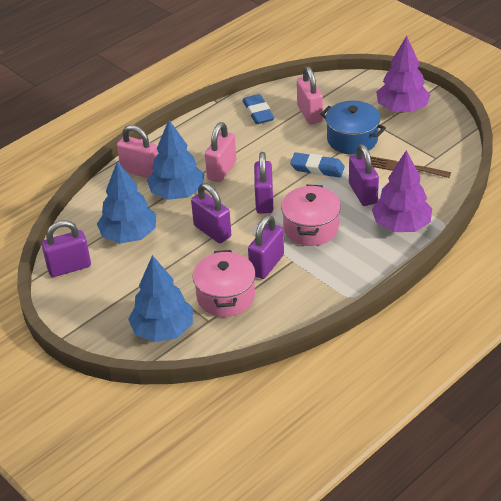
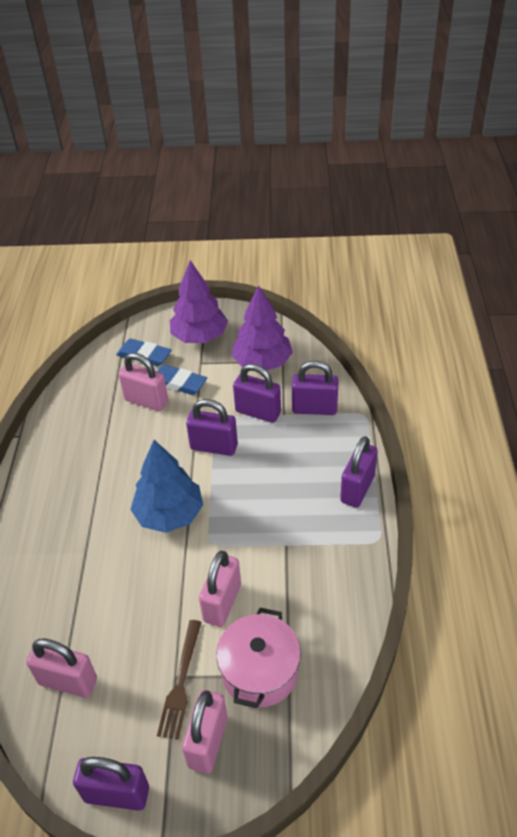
blue pot: [320,101,386,155] = 1 -> none = 0
blue tree: [97,161,156,243] [128,255,193,342] [147,120,204,200] = 3 -> [130,440,203,533] = 1
pink padlock: [117,125,158,178] [205,122,236,182] [297,66,323,124] = 3 -> [26,638,97,698] [118,353,168,411] [182,690,227,773] [199,551,241,627] = 4
pink pot: [193,250,256,317] [281,185,341,246] = 2 -> [216,608,301,708] = 1

